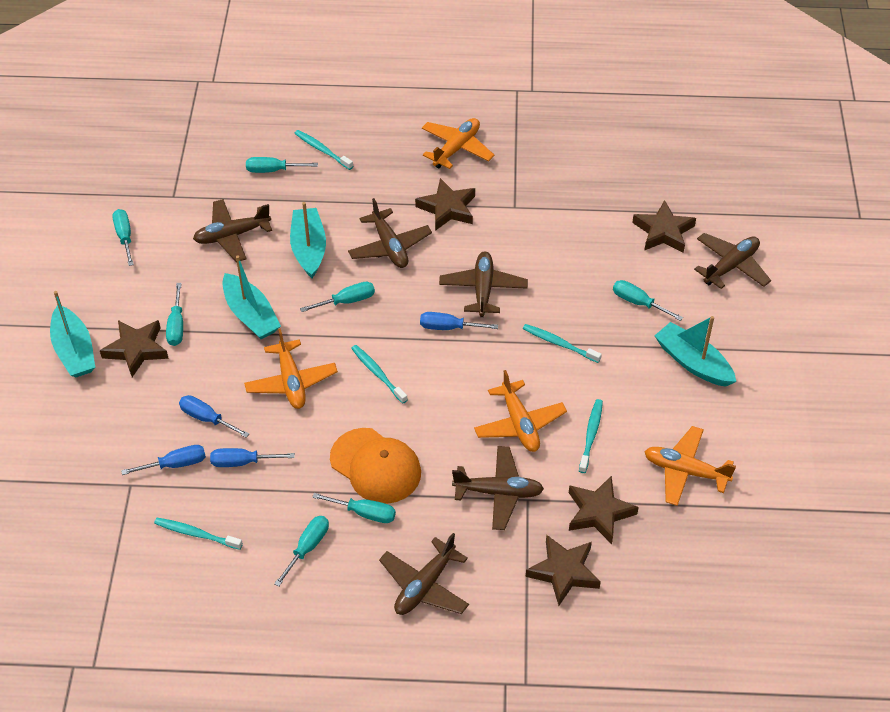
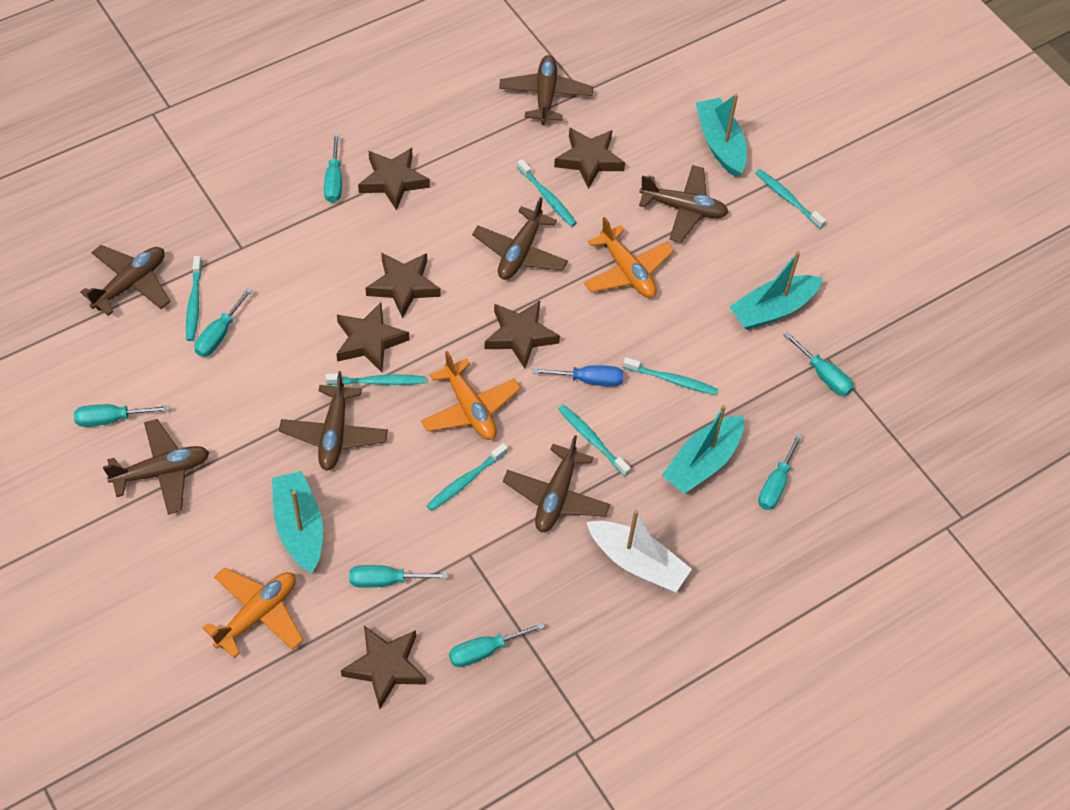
blue screwdriver: [121,445,206,475] [179,395,249,438] [210,448,295,467] [420,312,498,330] = 4 -> [533,365,623,387] = 1
brown plane: [193,199,272,262] [348,198,432,268] [379,533,469,615] [439,252,528,317] [452,446,544,530] [694,233,771,289] = 6 -> [80,245,171,316] [103,419,209,515] [279,371,388,471] [472,197,568,280] [499,55,593,125] [503,435,610,532] [639,165,729,242] = 7
brown star: [100,320,169,377] [415,178,475,231] [526,535,601,606] [569,476,639,544] [632,200,696,253] = 5 -> [336,302,410,372] [341,626,426,709] [358,148,430,211] [365,252,440,319] [485,301,560,368] [554,128,625,189] = 6
orange cap: [330,428,421,504] = 1 -> none = 0
orange plane: [244,328,338,409] [422,118,495,169] [474,370,567,452] [644,426,736,506] = 4 -> [203,567,303,658] [421,351,521,440] [584,217,674,298] = 3
turquoise toothbrush: [154,518,243,550] [294,130,353,170] [351,345,407,404] [523,324,602,363] [579,399,603,473] = 5 -> [186,256,202,341] [326,373,425,385] [426,443,508,511] [517,159,577,227] [558,405,631,476] [623,357,718,395] [755,169,826,229] = 7
white boat: none = 0 -> [587,510,692,592] = 1

